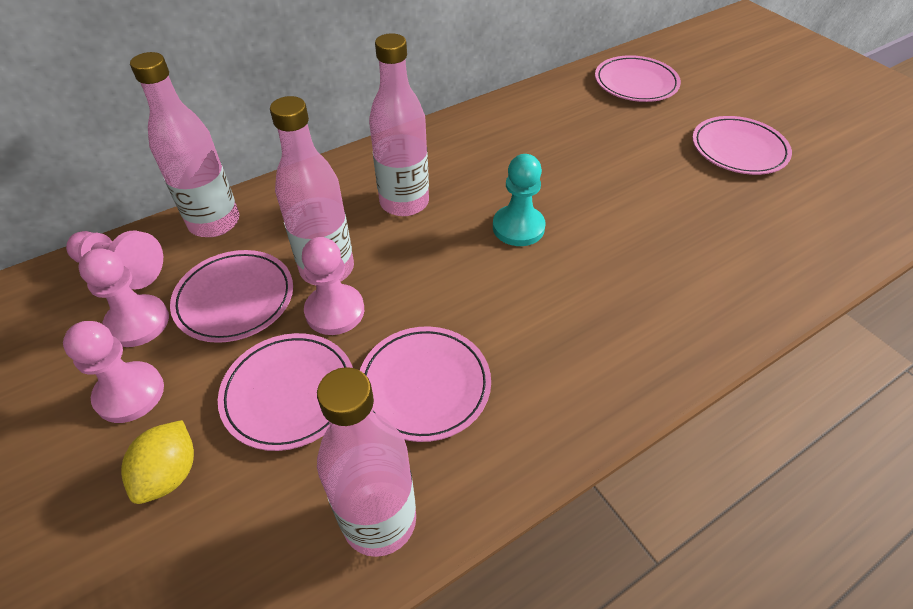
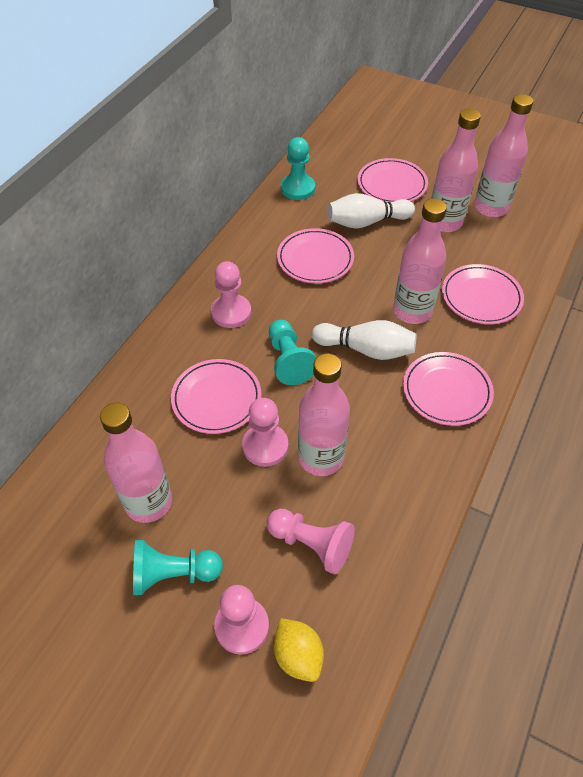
pink bottle: [130,52,239,237] [270,96,354,285] [317,367,416,557] [369,33,429,216] = 4 -> [100,403,172,523] [298,353,350,476] [393,198,447,324] [431,109,481,232] [474,94,533,217] = 5
turquoise pawn: [493,154,546,246] = 1 -> [133,540,223,595] [269,320,316,385] [281,137,315,200] = 3
white bowling pin: none = 0 -> [312,320,416,360] [327,193,415,229] = 2

